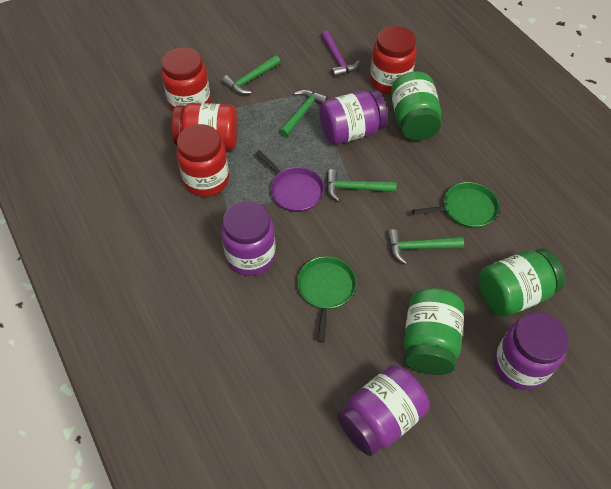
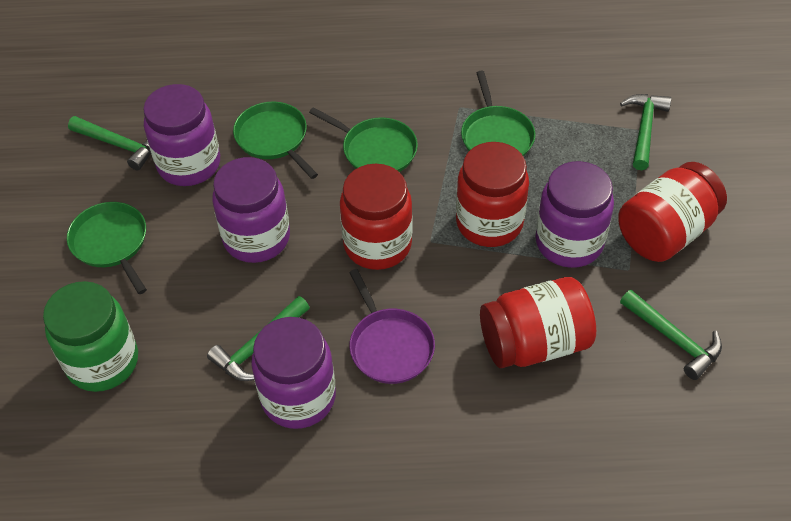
green jar: [391,71,441,141] [403,288,464,375] [478,248,565,317] = 3 -> [43,281,138,392] = 1
green pan: [297,256,357,343] [412,182,499,228] = 2 -> [67,202,147,294] [233,102,318,179] [309,107,418,172] [461,71,535,156] = 4
purple hammer: [321,30,360,78] = 1 -> none = 0

